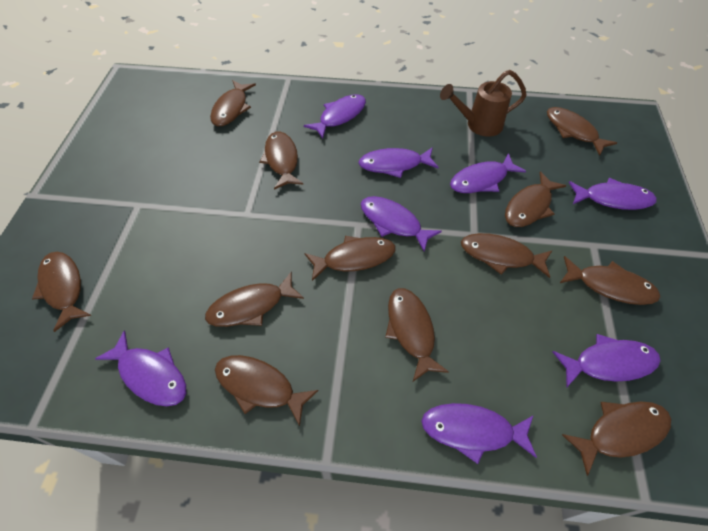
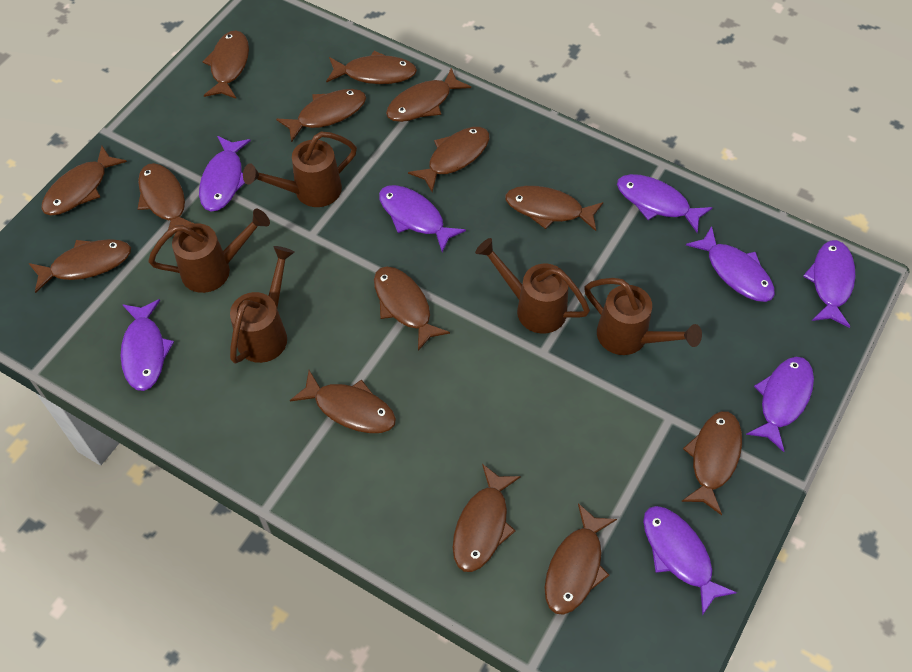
brown fish: [32,252,91,332] [205,271,304,327] [210,80,256,126] [215,355,319,426] [259,131,304,190] [304,236,396,281] [385,288,449,381] [461,233,553,278] [505,171,566,227] [547,107,617,156] [560,256,661,305] [562,401,671,476] = 12 -> [29,239,131,293] [41,146,127,215] [138,163,194,238] [202,30,249,99] [276,89,366,143] [290,370,396,433] [326,51,417,84] [374,266,450,351] [386,68,471,122] [408,127,489,192] [452,464,521,572] [505,186,603,231] [545,503,617,615] [681,411,742,515] = 14
brown watering can: [440,70,526,137] = 1 -> [148,209,270,293] [230,246,295,364] [243,131,357,207] [475,238,590,334] [584,278,702,355] = 5

